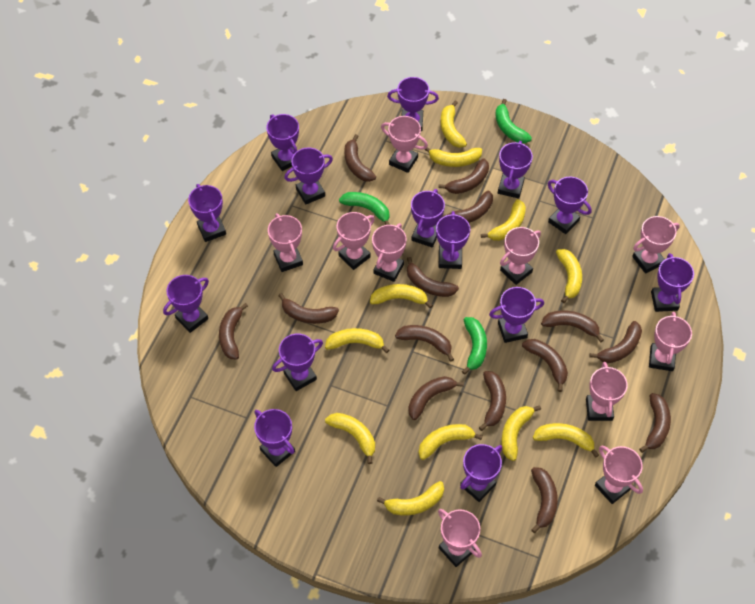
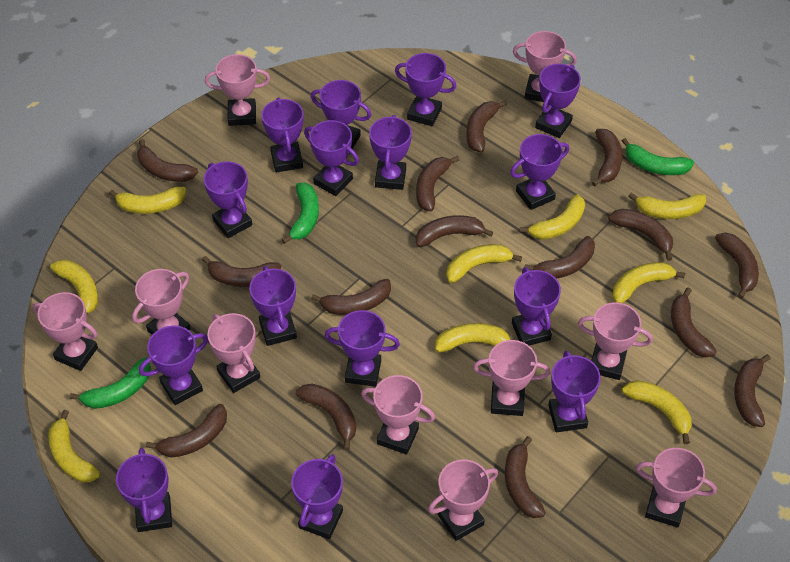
brown banana: [219,303,248,360] [278,293,339,324] [344,134,376,182] [395,325,454,362] [407,257,459,297] [408,376,464,420] [438,159,489,194] [442,191,493,223] [479,371,506,431] [522,339,568,392] [531,467,558,533] [541,311,604,342] [590,321,642,363] [639,393,671,453] = 14 -> [137,139,198,182] [146,404,227,458] [202,256,281,287] [296,384,356,450] [311,279,391,315] [416,156,459,211] [416,215,493,247] [466,100,508,152] [505,436,546,518] [524,236,595,279] [592,129,623,187] [608,209,673,261] [671,288,717,357] [715,233,759,299] [734,354,770,427] = 15
purple trophy: [163,275,209,333] [188,184,226,242] [254,409,295,467] [266,114,299,171] [272,333,323,391] [284,148,333,205] [387,77,439,131] [411,189,445,247] [436,211,470,269] [460,444,502,502] [489,287,544,343] [498,141,533,199] [548,177,592,234] [651,253,694,312] = 14 -> [116,448,172,532] [139,325,208,405] [204,161,252,238] [249,266,297,346] [261,97,304,172] [291,454,343,539] [304,120,359,196] [311,80,371,154] [325,310,400,387] [369,115,412,190] [395,53,456,126] [510,134,569,210] [512,267,561,346] [535,64,581,138] [548,351,601,432] = 15
yellow banana: [325,328,389,353] [325,413,375,464] [370,284,433,309] [377,481,444,516] [419,424,483,460] [424,147,482,167] [441,100,467,148] [481,199,526,241] [501,405,541,461] [533,423,599,458] [556,249,582,303] = 11 -> [48,410,101,482] [50,260,98,314] [109,187,186,214] [435,323,510,353] [446,244,522,283] [520,194,585,240] [613,262,685,303] [622,380,692,444] [628,193,706,219] = 9

